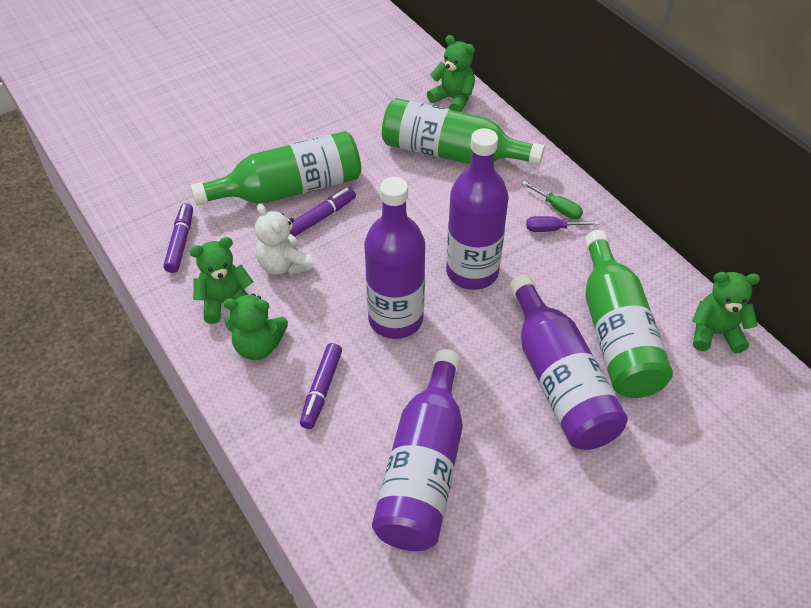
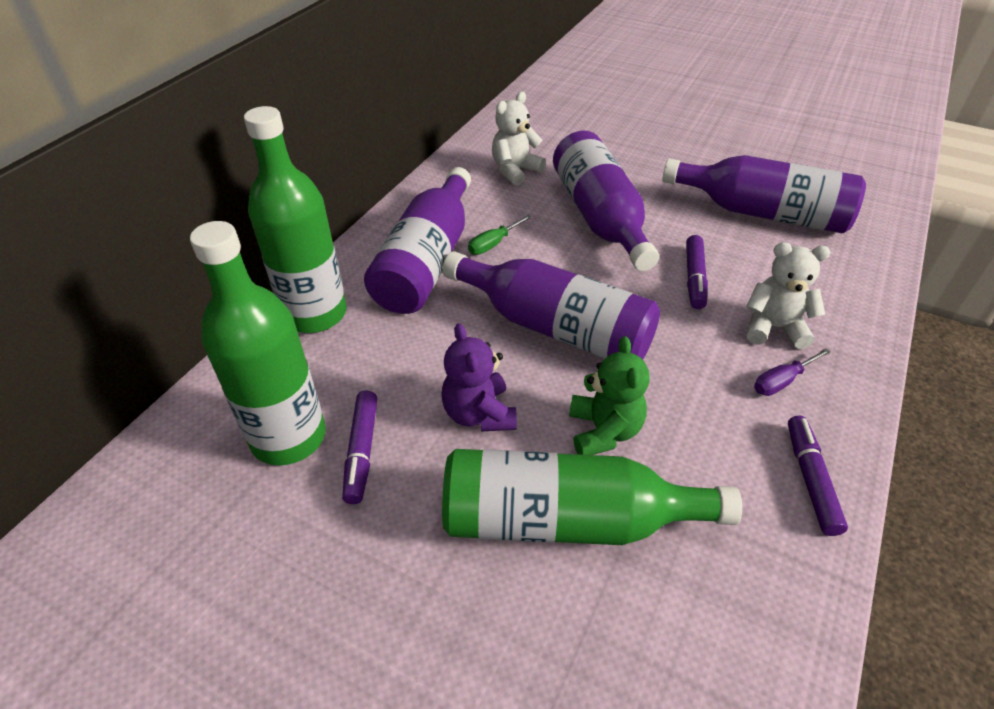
green teddy bear: [190,237,253,324] [223,293,288,360] [427,35,475,112] [692,272,760,353] = 4 -> [569,336,650,455] = 1
purple teddy bear: none = 0 -> [441,323,517,431] = 1
white teddy bear: [255,204,314,276] = 1 -> [492,92,546,186] [746,242,830,349] = 2

